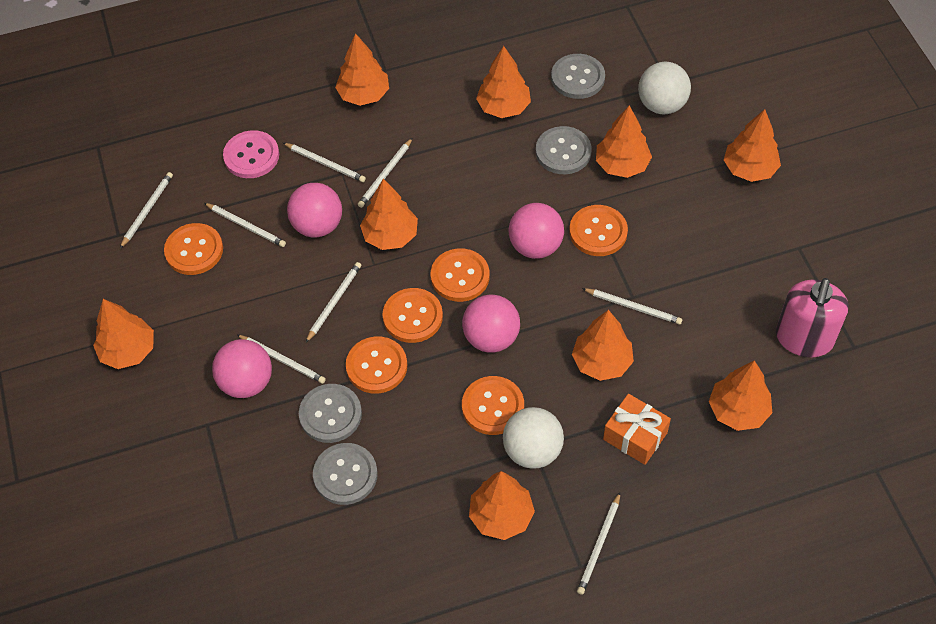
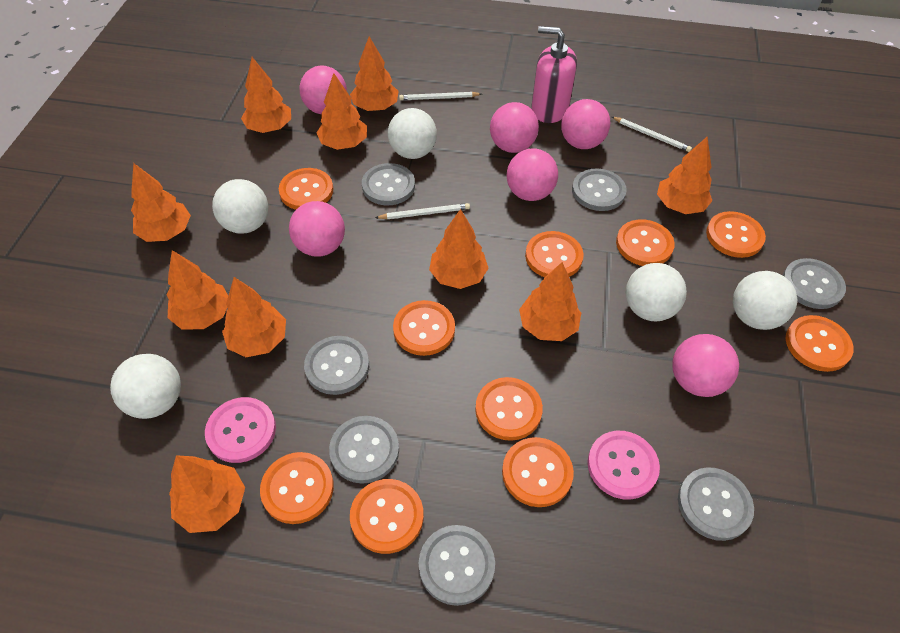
grey button: [299,384,362,443] [313,443,378,505] [536,126,592,174] [551,54,605,99] = 4 -> [304,336,369,395] [329,416,399,484] [362,163,415,205] [419,525,495,606] [572,168,627,211] [678,467,754,541] [783,258,846,309] = 7
orange button: [164,223,223,275] [346,336,407,394] [382,288,443,343] [431,248,490,302] [462,376,524,435] [569,205,628,256] = 6 -> [260,452,334,524] [279,168,333,210] [350,479,424,554] [393,300,455,356] [475,377,543,441] [502,437,574,507] [525,231,584,277] [616,219,675,266] [706,211,766,258] [786,315,854,372] = 10
orange gift: [603,394,671,465] = 1 -> none = 0
orange tree: [93,299,154,369] [335,33,389,106] [360,179,418,250] [469,471,535,540] [476,46,531,118] [572,310,634,381] [596,105,652,178] [709,360,772,431] [724,109,781,182] = 9 -> [131,163,191,242] [167,250,228,329] [169,455,245,533] [222,277,286,357] [241,57,291,133] [317,73,367,150] [350,37,399,111] [429,209,489,289] [519,262,581,341] [657,137,712,214] = 10
pink ball: [212,339,272,398] [287,183,342,237] [462,295,520,353] [509,203,564,259] = 4 -> [289,201,345,257] [300,66,347,114] [490,102,539,153] [506,148,558,201] [561,99,610,149] [672,334,739,397] = 6
pink button: [223,130,279,178] = 1 -> [205,397,276,463] [587,431,660,500] = 2
white ball: [503,407,564,469] [638,62,691,115] = 2 -> [110,354,181,419] [212,179,269,234] [388,108,437,159] [626,263,687,321] [733,271,797,330] = 5
white pencil: [120,172,173,249] [204,203,286,247] [237,335,326,384] [283,143,366,182] [306,262,361,342] [358,138,412,208] [577,492,620,595] [582,288,682,325] = 8 -> [375,203,470,219] [399,92,481,100] [612,117,692,152] = 3

